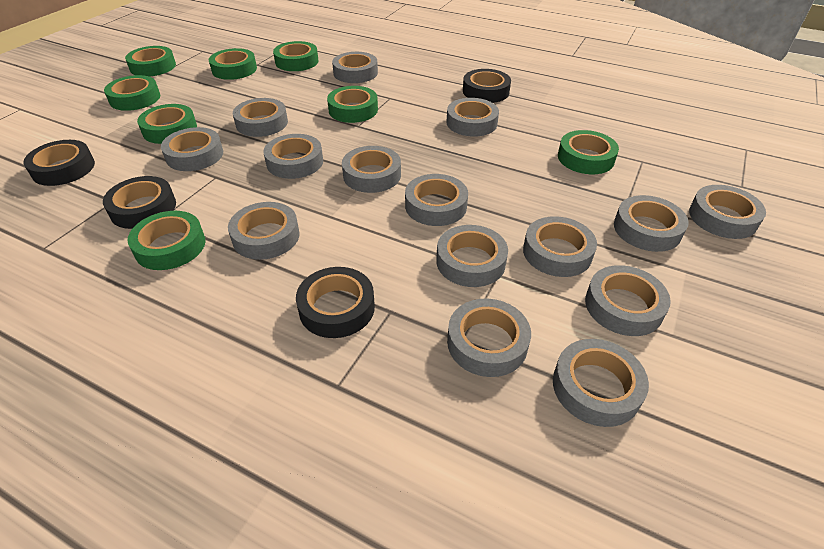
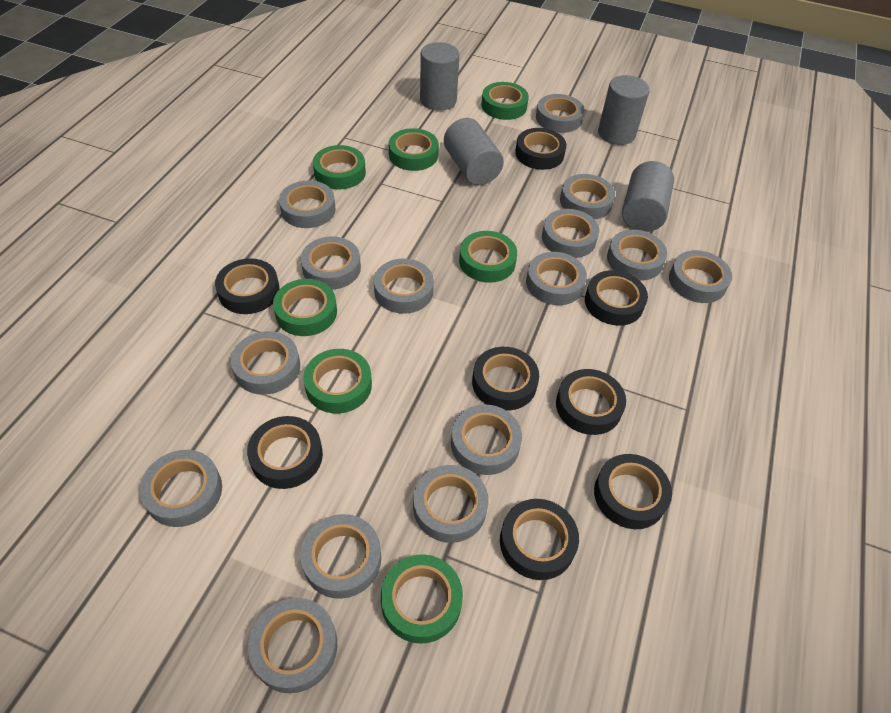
black tape: [23,140,95,186] [103,176,176,229] [296,267,375,338] [463,69,511,103] = 4 -> [215,258,280,314] [247,416,323,489] [472,347,539,410] [500,499,579,580] [515,128,566,170] [556,369,626,435] [585,270,648,326] [594,454,672,529] = 8
green tape: [104,75,160,111] [125,46,176,76] [128,211,205,270] [137,104,197,144] [209,48,257,80] [273,41,319,71] [327,86,378,123] [558,130,619,174] = 8 -> [273,279,337,336] [303,349,372,413] [313,145,366,189] [381,554,463,644] [389,128,439,171] [459,231,517,283] [481,82,529,120] = 7
grey cylinder: none = 0 -> [420,42,460,111] [444,118,504,185] [598,75,650,145] [622,161,674,232] = 4

